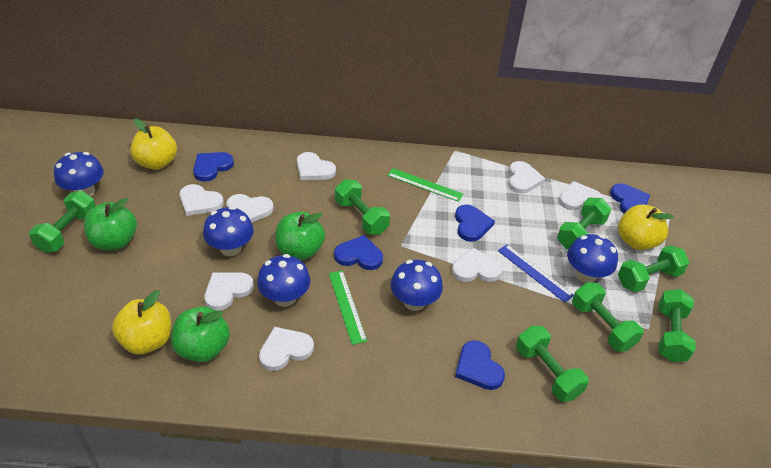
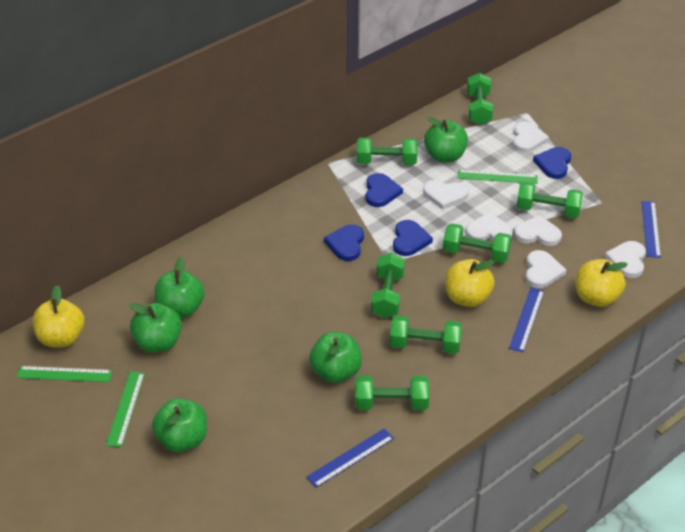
blue heart: [193,152,234,182] [334,235,383,270] [455,205,495,242] [455,340,505,390] [610,183,650,213] = 5 -> [324,225,364,261] [366,173,403,207] [393,220,433,256] [533,147,571,179] = 4
blue mushroom: [54,152,104,197] [203,206,254,256] [257,254,310,307] [391,260,443,311] [567,234,618,283] = 5 -> none = 0
blue ruler: [498,245,574,302] = 1 -> [307,428,394,488] [509,288,544,352] [641,201,661,258] = 3
green apple: [84,198,137,250] [171,306,230,362] [275,212,325,260] = 3 -> [129,303,182,353] [152,398,207,452] [154,257,204,318] [309,332,362,383] [424,117,468,163] = 5
green ruler: [329,270,367,345] [387,168,463,202] = 2 -> [17,366,112,382] [106,371,145,447] [458,170,538,184] = 3
white heart: [180,184,224,216] [204,273,254,311] [226,194,274,223] [259,327,314,371] [297,152,336,180] [452,248,502,282] [508,161,545,193] [559,181,604,210] = 8 -> [423,180,469,210] [466,212,513,241] [513,121,549,153] [514,215,562,246] [525,250,566,288] [605,241,646,278] = 6

